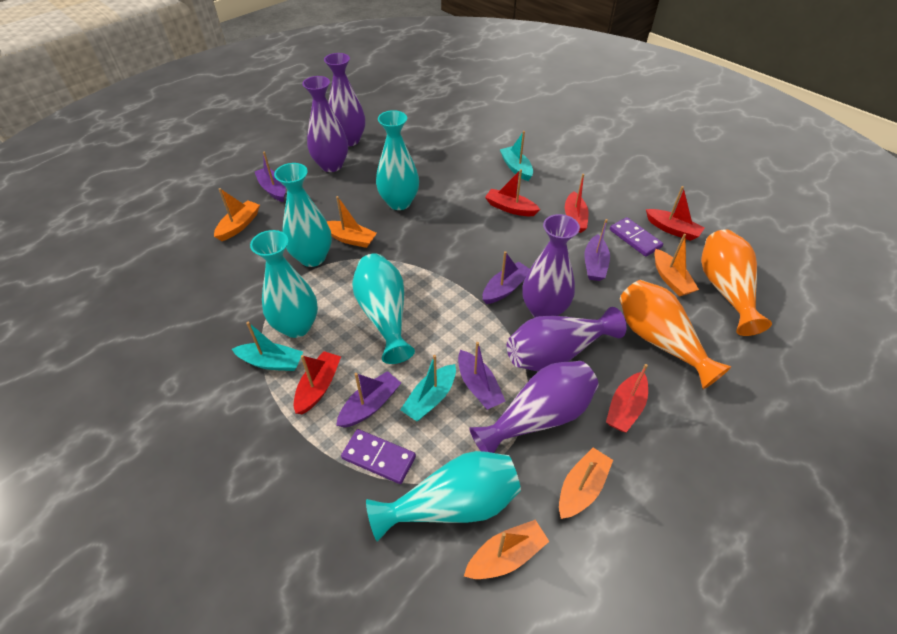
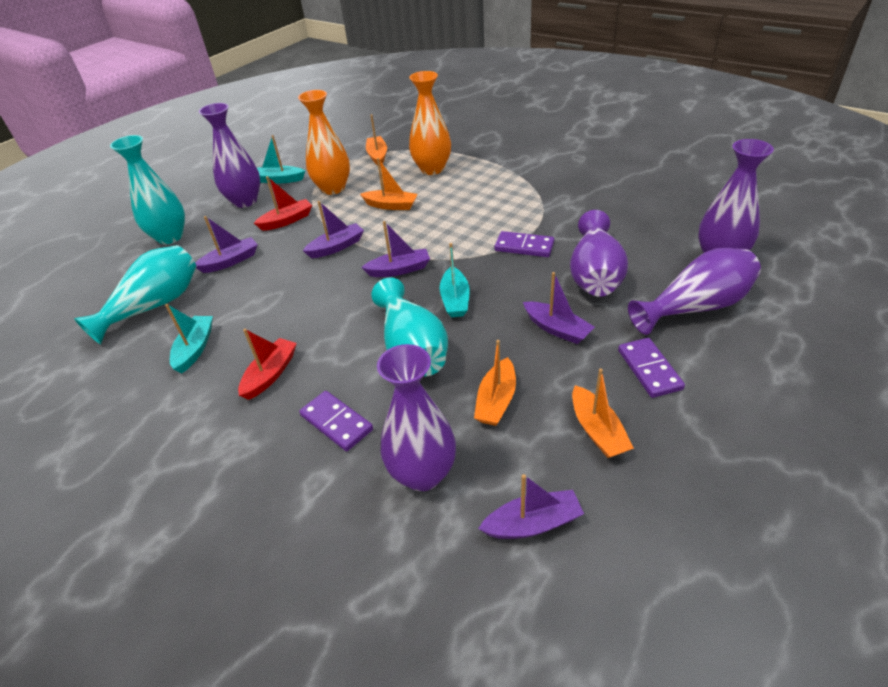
orange boat: [214,188,260,241] [326,196,377,248] [464,520,550,579] [559,448,613,519] [654,234,699,296] = 5 -> [360,158,418,210] [366,114,387,167] [474,340,516,426] [572,369,634,458] = 4
purple domino: [341,429,416,484] [610,217,663,257] = 2 -> [299,391,373,451] [494,231,554,257] [618,338,685,398] = 3
red boat: [294,351,341,414] [485,169,540,216] [565,174,589,233] [606,364,648,432] [646,186,705,241] = 5 -> [238,329,297,400] [254,176,312,231] = 2
turquoise vase: [250,230,318,338] [274,163,332,267] [352,253,415,364] [366,451,521,542] [376,110,419,210] = 5 -> [74,245,196,344] [110,135,185,244] [372,277,448,376] = 3

